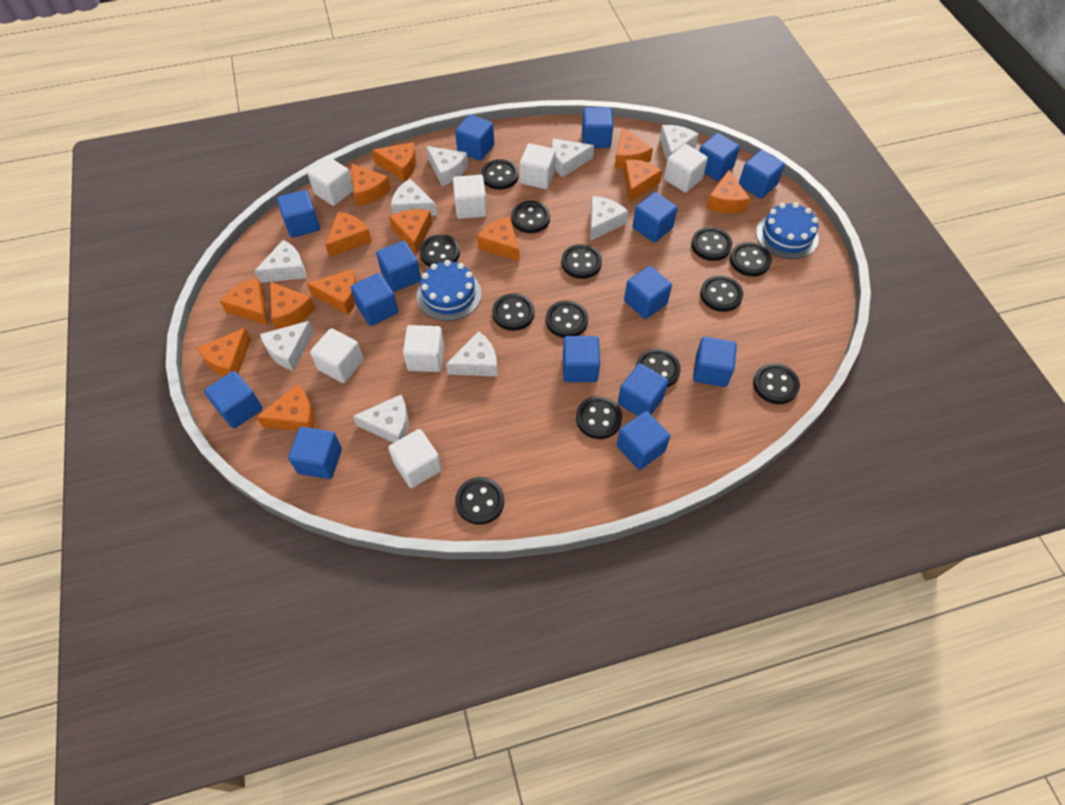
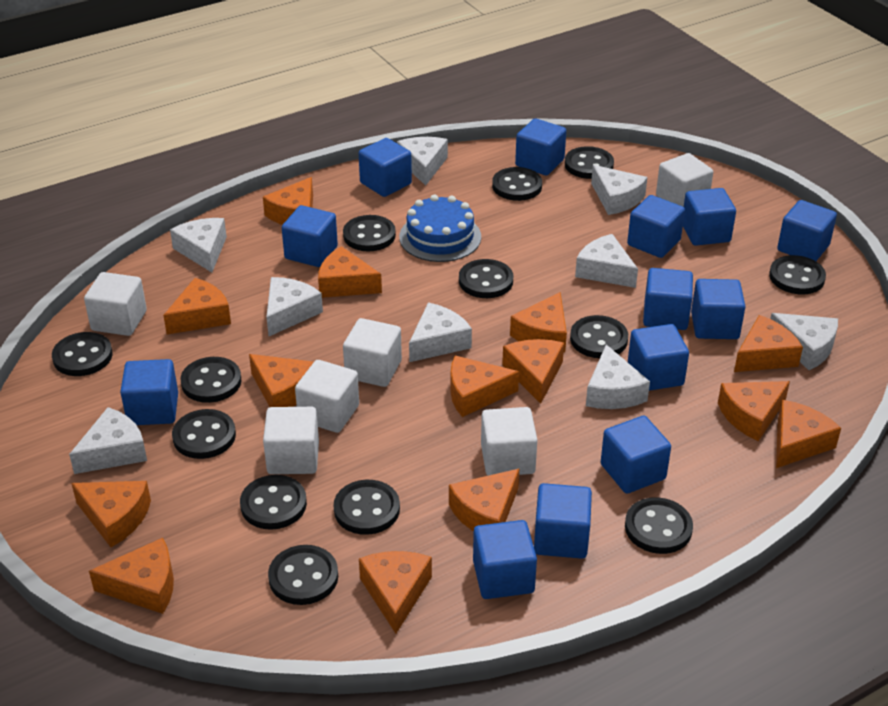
blue cake: [417,260,482,321] [756,202,819,259] = 2 -> [399,195,481,262] = 1
blue cube: [204,371,263,429] [277,190,320,238] [288,427,342,479] [351,273,398,326] [376,241,421,292] [455,114,494,161] [563,336,600,382] [582,107,613,148] [617,411,670,470] [618,363,669,416] [624,266,672,319] [633,192,678,243] [693,337,737,387] [699,133,740,181] [739,150,785,199] = 15 -> [120,359,178,425] [282,205,338,267] [359,138,412,197] [473,520,537,599] [515,118,566,175] [534,483,592,559] [601,416,671,493] [627,195,685,258] [628,324,689,391] [643,268,693,330] [683,188,736,246] [691,279,746,339] [777,200,837,261] = 13
orange cheese: [196,328,251,377] [220,278,268,325] [256,384,315,431] [270,282,315,330] [307,269,357,314] [325,212,372,257] [351,163,391,206] [372,142,417,182] [389,209,432,255] [477,217,520,262] [614,127,653,169] [623,159,663,202] [706,170,750,213] = 13 -> [71,481,151,547] [89,538,174,614] [163,278,231,335] [249,354,314,407] [263,177,313,225] [318,246,382,298] [359,551,432,633] [449,468,520,531] [450,356,519,417] [502,339,564,404] [510,292,567,352] [718,381,790,441] [734,315,803,372] [776,400,841,468] = 14
white cube: [307,157,353,206] [310,328,363,383] [388,429,442,488] [403,325,444,372] [453,175,487,219] [520,144,556,189] [664,144,708,193] = 7 -> [84,272,147,336] [263,407,319,474] [295,360,359,433] [343,318,402,387] [481,407,537,476] [656,153,713,207] = 6

